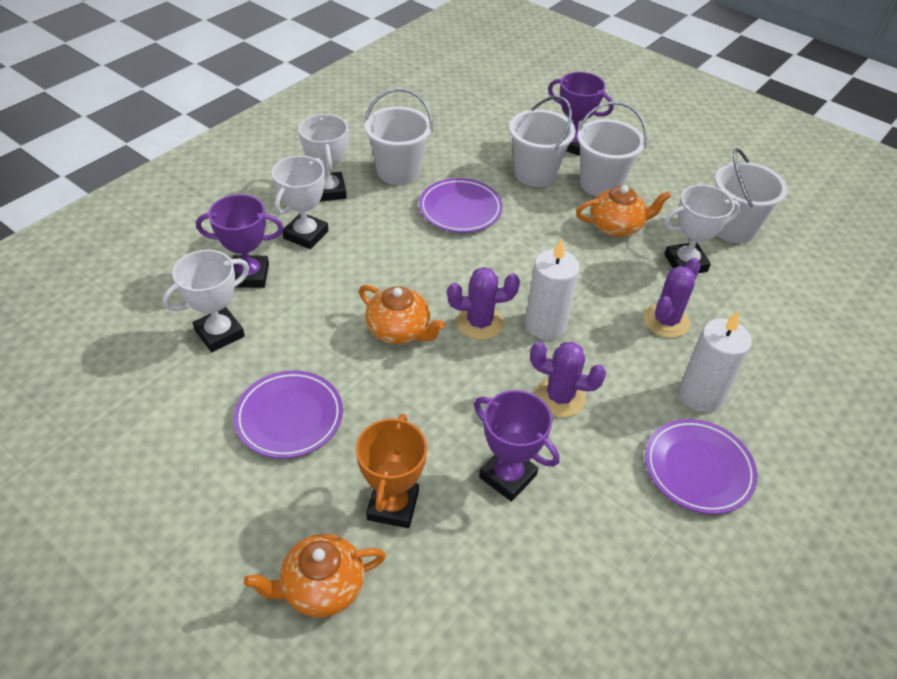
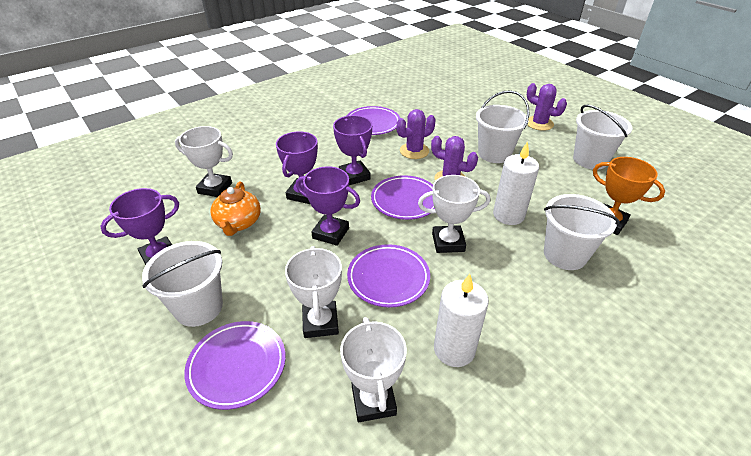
orange teapot: [244,534,386,617] [359,285,445,344] [576,185,671,237] = 3 -> [210,181,261,236] = 1
purple plate: [234,370,343,459] [419,178,503,233] [645,419,758,514] = 3 -> [184,321,286,410] [347,106,400,135] [347,244,430,307] [371,175,435,220] = 4
purple trophy: [196,194,284,288] [474,390,559,502] [548,72,614,156] = 3 -> [100,188,179,265] [276,132,318,204] [296,166,360,246] [333,115,372,185] = 4

